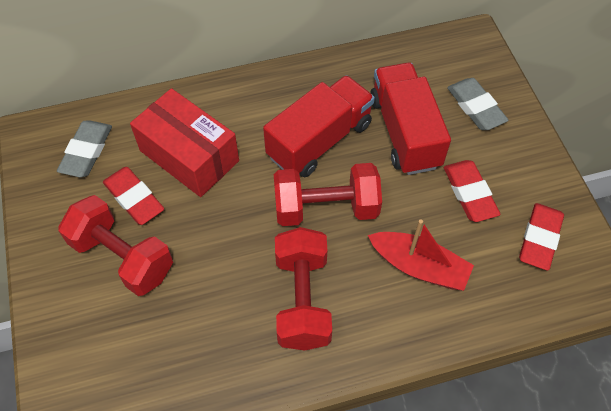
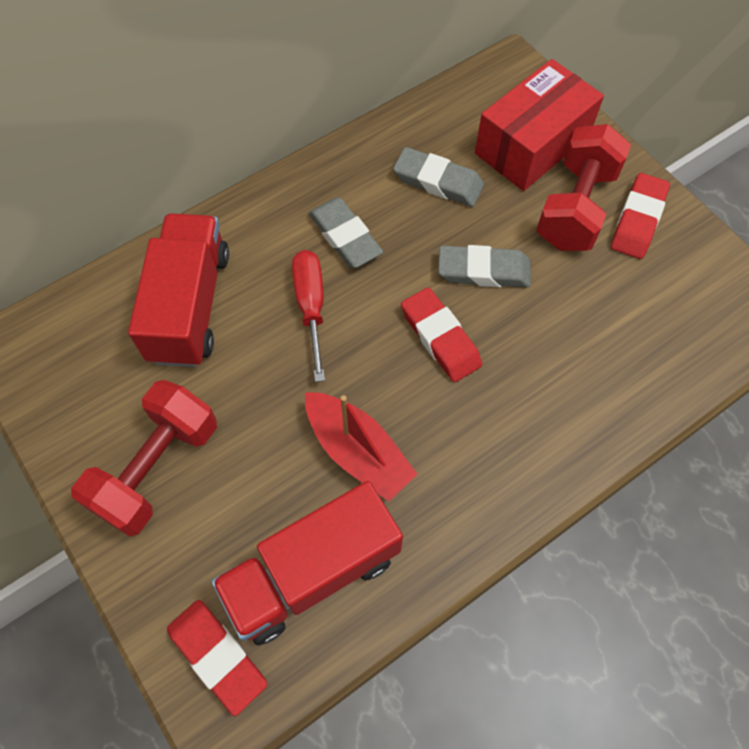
grey eraser: [57,120,112,177] [447,78,509,130] = 2 -> [309,197,383,268] [393,147,484,207] [438,245,531,287] = 3
red dumbbell: [58,195,173,296] [274,163,382,226] [275,227,332,351] = 3 -> [71,380,217,537] [536,124,631,251] = 2
red screwdriver: none = 0 -> [292,250,325,382] = 1

